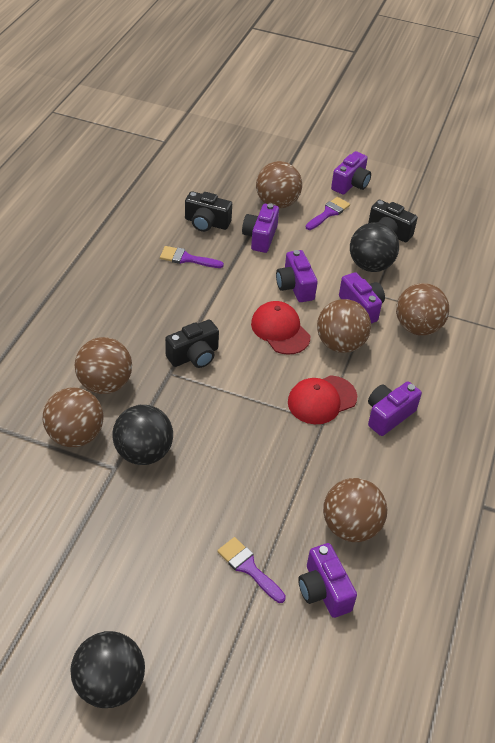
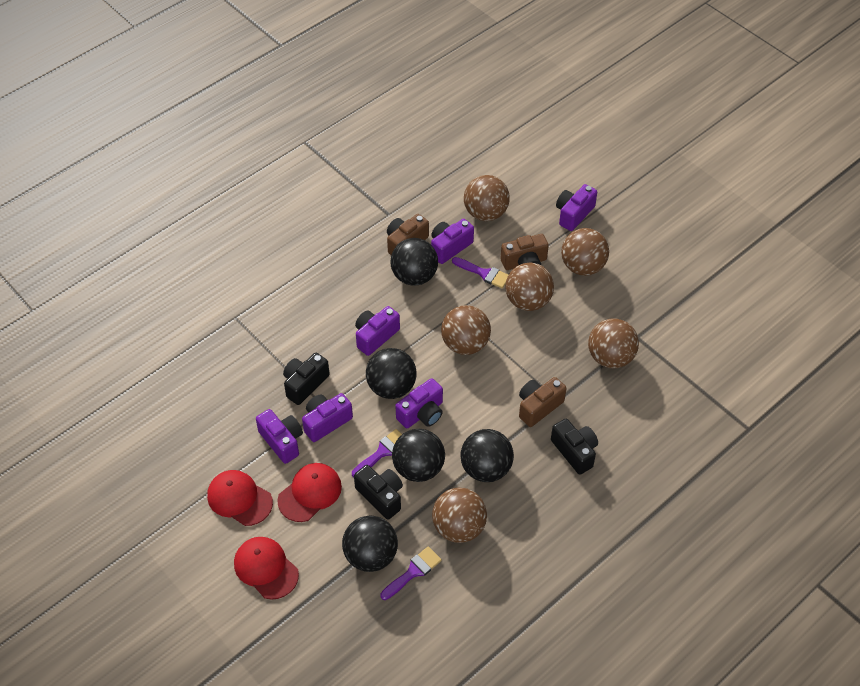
black ball: [71,631,145,708] [112,405,173,465] [350,222,399,272] = 3 -> [342,516,398,572] [366,348,417,399] [391,238,438,286] [392,429,445,482] [460,429,514,482] = 5
brown camera: none = 0 -> [387,214,429,255] [501,234,549,270] [519,377,567,427] = 3
red cap: [251,301,310,355] [288,375,357,424] = 2 -> [207,470,273,526] [234,537,299,600] [277,463,342,522] = 3

